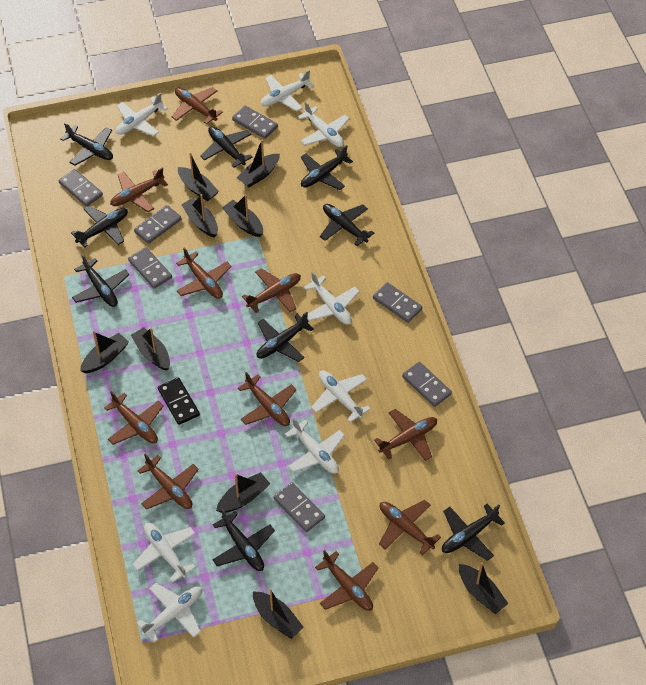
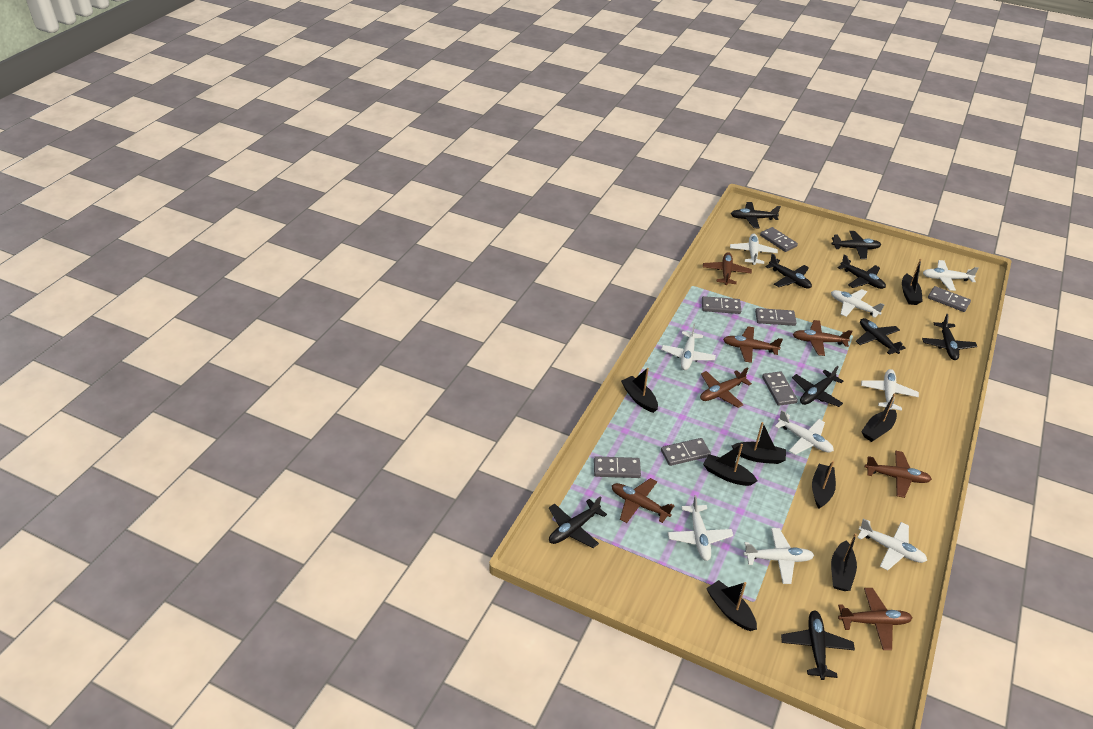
black boat: [80,332,129,373] [131,327,170,371] [178,153,219,201] [181,194,218,238] [216,472,270,513] [222,195,263,237] [237,139,280,187] [253,589,304,639] [459,562,508,614] = 9 -> [621,368,658,413] [703,444,757,486] [706,580,757,631] [732,422,786,464] [812,461,836,509] [831,533,857,591] [861,393,897,442] [902,259,923,305] = 8
black domino: [158,377,200,425] = 1 -> none = 0
brown plane: [104,391,164,445] [110,168,168,212] [137,454,199,510] [172,87,223,125] [176,247,231,299] [238,372,297,426] [242,268,301,313] [315,550,379,611] [374,409,437,461] [379,500,441,555] = 10 -> [612,478,675,523] [700,367,752,408] [703,252,752,285] [723,326,783,363] [793,320,853,356] [838,588,913,650] [865,451,932,498] = 7
white plane: [116,93,168,136] [133,523,196,583] [136,583,202,643] [261,70,314,111] [285,417,345,474] [298,102,349,147] [304,272,360,325] [311,370,371,422] = 8 -> [661,323,716,370] [668,495,733,561] [730,234,778,265] [743,528,814,584] [775,410,834,455] [831,289,884,318] [857,518,927,571] [861,369,919,411] [923,260,979,291] = 9

